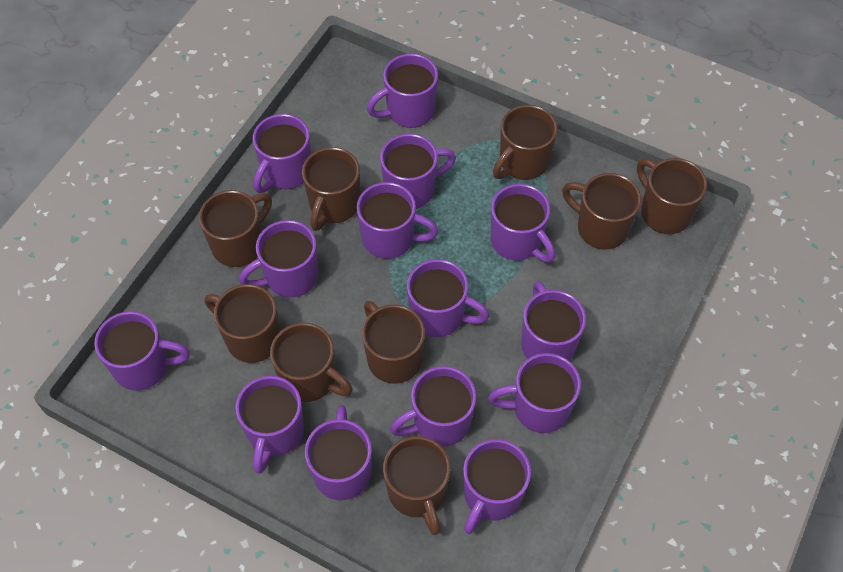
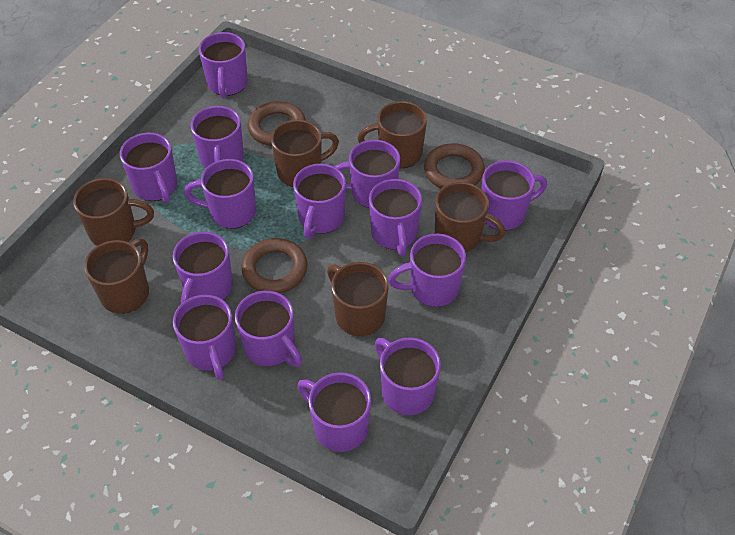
brown mug: [199,190,272,267] [205,284,280,363] [270,323,353,402] [302,147,360,231] [362,301,425,384] [383,436,451,535] [493,105,558,180] [562,173,641,250] [637,158,707,234] = 9 -> [73,178,154,246] [84,238,149,314] [271,120,339,187] [327,262,389,336] [358,101,427,168] [435,182,505,252] = 6
brown ring: none = 0 -> [241,238,307,293] [248,101,306,146] [424,143,485,189] = 3

